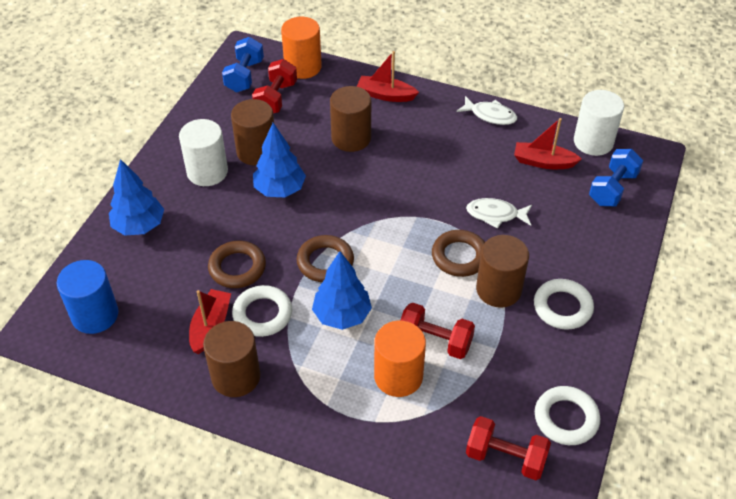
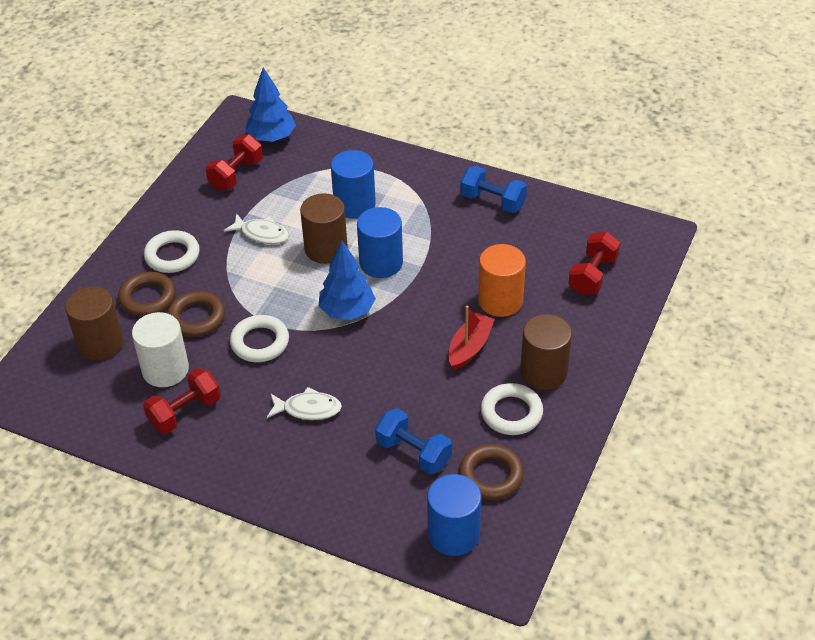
blue cylinder: [57,260,118,334] = 1 -> [331,150,376,219] [357,207,403,278] [427,474,481,556] = 3
blue tree: [109,159,164,236] [253,123,306,197] [312,251,372,330] = 3 -> [246,67,296,142] [319,241,376,320] = 2
brown cylinder: [203,321,260,397] [231,99,274,166] [330,86,371,152] [476,235,529,308] = 4 -> [65,286,124,360] [300,193,348,264] [520,314,572,390] = 3
orange cylinder: [281,17,322,79] [374,321,426,397] = 2 -> [478,244,526,317] = 1
red boat: [189,289,231,354] [357,51,419,102] [514,118,581,169] = 3 -> [449,306,495,370] = 1
white cylinder: [179,119,228,186] [574,90,624,156] = 2 -> [132,312,189,387] = 1

